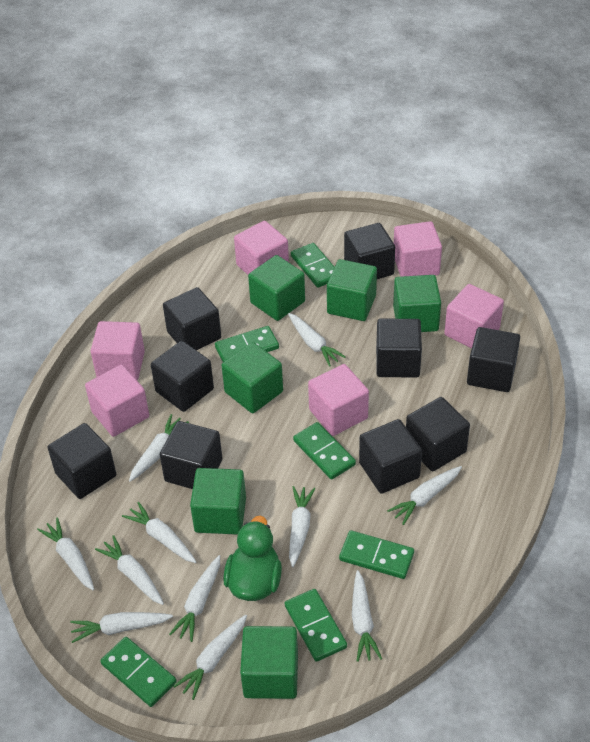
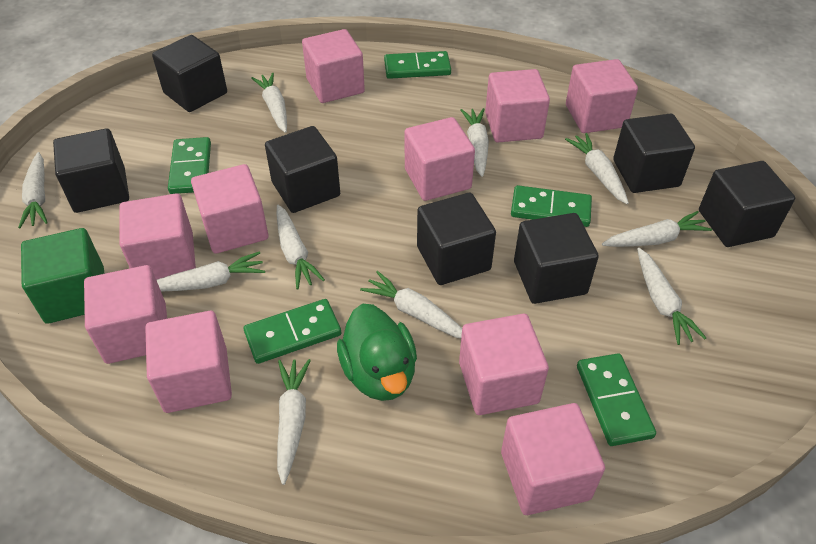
black cube: [48,423,116,499] [151,341,214,412] [160,421,222,489] [163,287,221,350] [344,223,395,279] [359,419,422,494] [376,318,422,378] [406,397,470,471] [467,327,520,392] = 9 -> [53,129,129,213] [152,35,227,112] [265,126,340,213] [417,193,496,285] [514,213,599,304] [613,114,695,193] [699,161,795,247] = 7
green cube: [190,468,246,535] [222,342,283,413] [240,626,298,699] [248,255,305,321] [327,259,377,321] [393,275,441,332] = 6 -> [21,228,104,324] = 1
green domino: [100,637,177,707] [215,326,279,362] [285,589,347,662] [291,243,335,288] [293,422,356,479] [339,530,414,579] = 6 -> [168,137,211,194] [244,299,341,364] [384,51,451,79] [511,185,592,227] [577,353,656,446] = 5
pink cube: [85,365,149,437] [91,321,145,380] [234,221,289,275] [308,364,369,436] [394,221,442,277] [444,284,504,348] = 6 -> [84,265,167,364] [120,193,196,280] [145,311,232,413] [191,164,269,254] [302,29,365,103] [405,117,475,201] [459,314,549,415] [485,69,550,142] [501,403,605,515] [566,59,638,133] = 10
white carrot: [37,518,94,590] [70,612,173,643] [95,535,164,605] [122,502,196,563] [129,414,189,482] [169,555,220,642] [173,615,247,700] [288,313,346,367] [289,486,315,567] [352,570,382,662] [387,466,462,525] = 11 -> [18,152,48,229] [157,251,265,292] [251,72,287,133] [277,205,325,290] [277,359,311,485] [360,271,462,338] [461,108,489,177] [565,133,629,204] [602,211,712,247] [637,248,706,345] = 10

